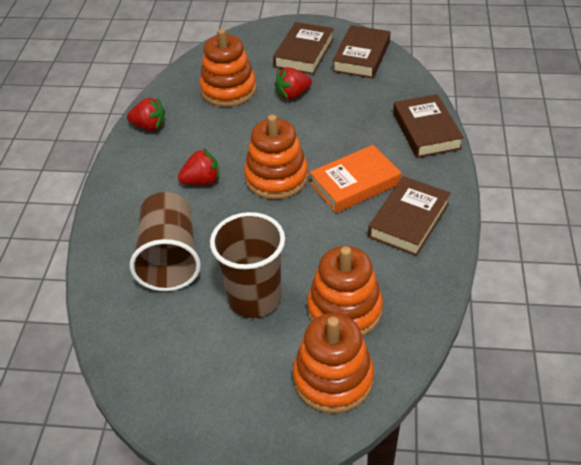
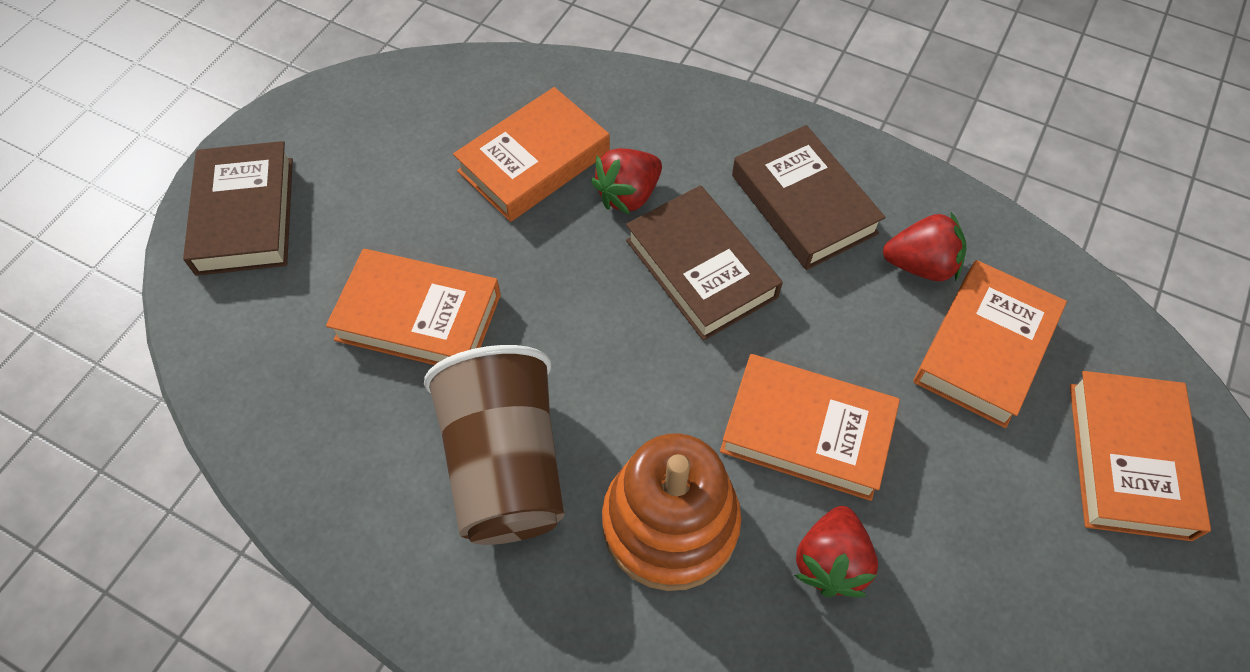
brown book: [273,22,334,75] [332,25,390,78] [368,176,451,256] [393,94,464,158] = 4 -> [183,141,293,276] [626,185,783,341] [732,125,886,270] = 3
brown cup: [130,192,201,291] [210,212,285,318] = 2 -> [424,345,565,545] = 1
orange book: [310,145,401,213] = 1 -> [326,249,501,365] [453,87,610,222] [720,354,900,501] [914,260,1067,428] [1070,371,1211,541] = 5
orange stacking toy: [199,29,256,107] [244,114,308,199] [293,313,374,414] [307,246,383,336] = 4 -> [602,433,741,591] = 1

